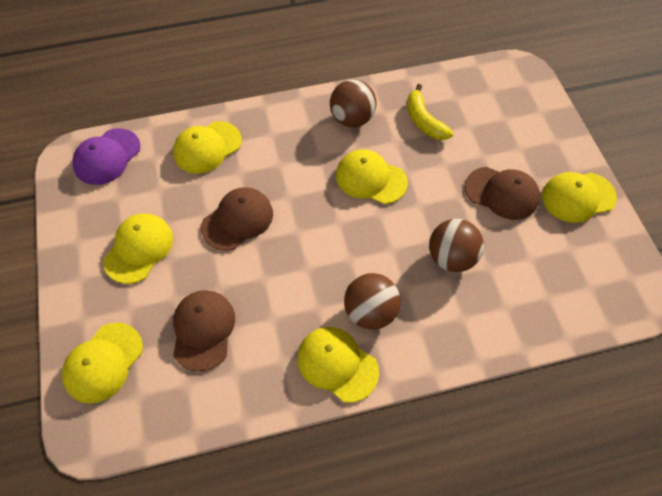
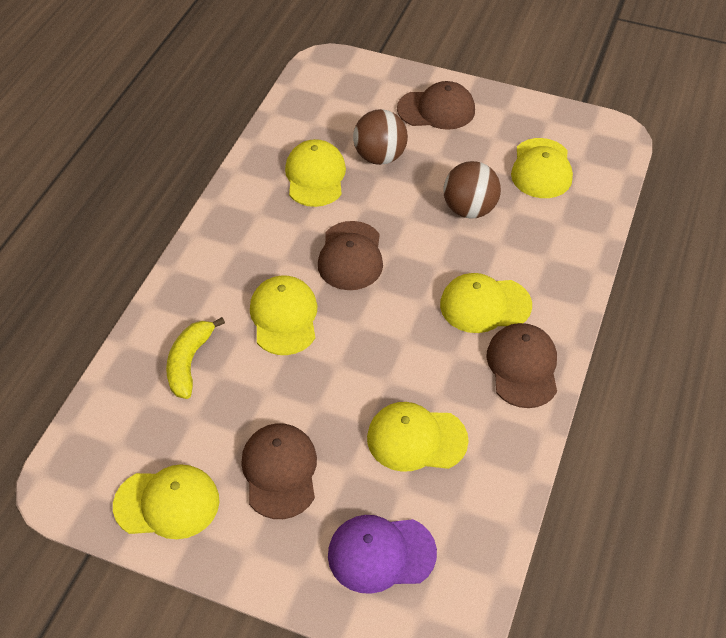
brown ball: [330,79,377,127] [344,273,401,330] [429,219,484,272] = 3 -> [353,109,408,165] [443,161,501,219] = 2
brown cap: [173,290,235,372] [201,187,273,251] [465,167,540,220] = 3 -> [241,423,317,519] [318,221,383,290] [397,81,475,130] [486,323,557,408] = 4

